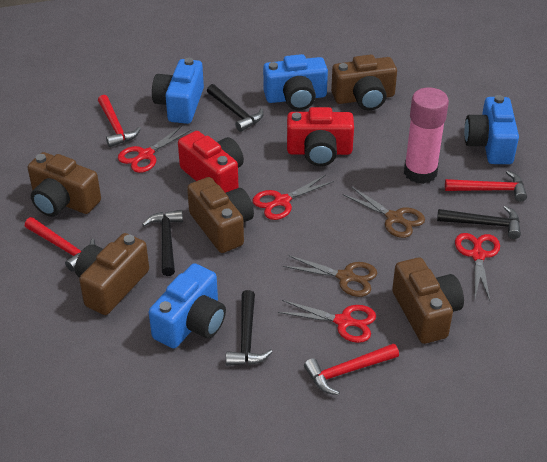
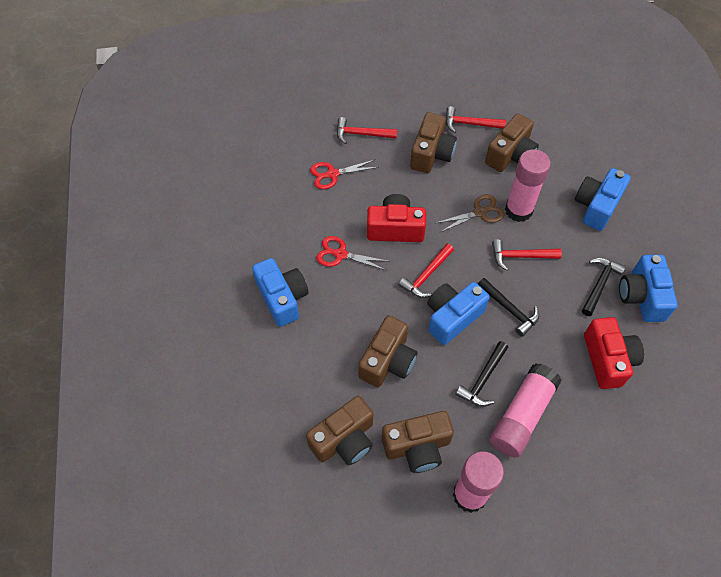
black hammer: [142,210,183,276] [207,84,264,132] [226,290,272,366] [437,205,521,239] = 4 -> [455,341,508,407] [478,278,539,337] [582,258,626,316] = 3
brown scissors: [283,255,377,297] [343,186,425,238] = 2 -> [436,194,505,232] = 1
pink glue stick: [404,87,449,184] = 1 -> [453,451,504,513] [490,363,562,458] [505,149,551,222] = 3
red scissors: [118,126,191,173] [252,175,334,220] [278,300,376,343] [455,233,500,301] = 4 -> [310,159,379,189] [316,236,388,271] = 2

